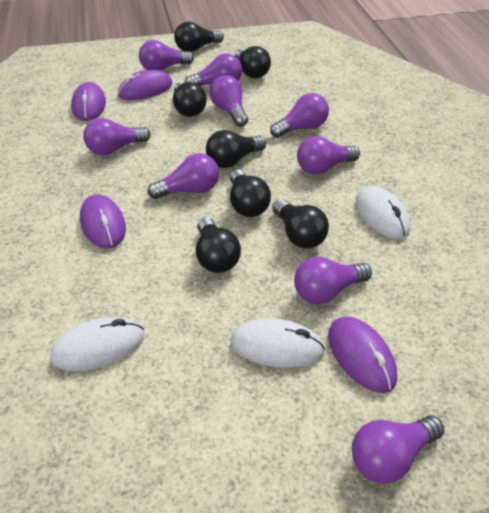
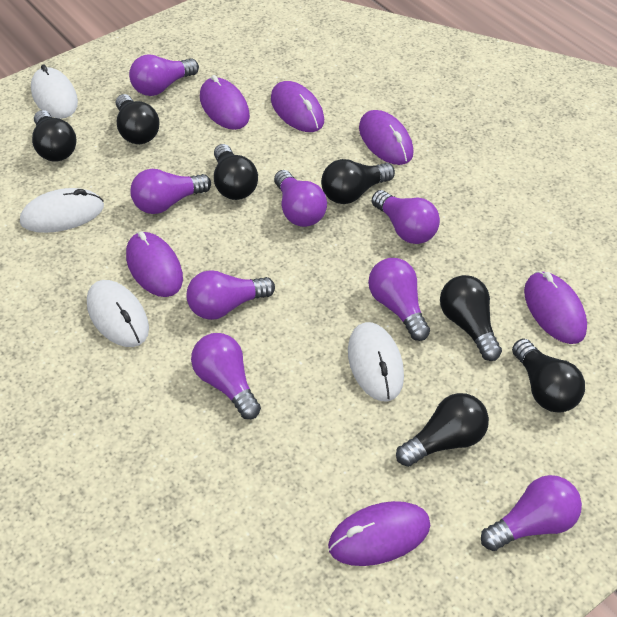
purple light bulb: [83,118,151,155] [139,40,194,71] [148,153,219,199] [185,53,242,86] [209,75,248,127] [270,93,329,138] [294,257,372,304] [297,136,360,174] [352,415,444,483] = 9 -> [129,54,199,96] [130,169,211,214] [186,270,275,320] [191,333,261,419] [274,170,327,227] [368,258,430,341] [372,190,440,244] [481,475,582,551] = 8
purple mouse: [71,82,106,121] [80,194,126,249] [118,70,173,100] [328,316,397,393] = 4 -> [126,231,183,297] [200,75,250,130] [271,81,324,132] [328,501,430,566] [359,110,414,165] [524,271,587,344] = 6
white mouse: [50,317,144,371] [231,318,325,368] [356,186,410,239] = 3 -> [20,188,104,233] [31,65,78,119] [87,280,149,347] [348,322,404,401] = 4

